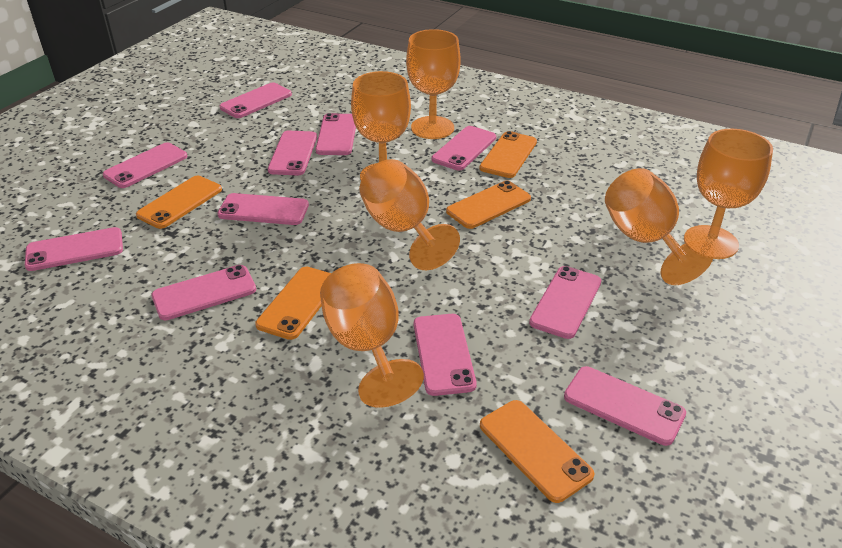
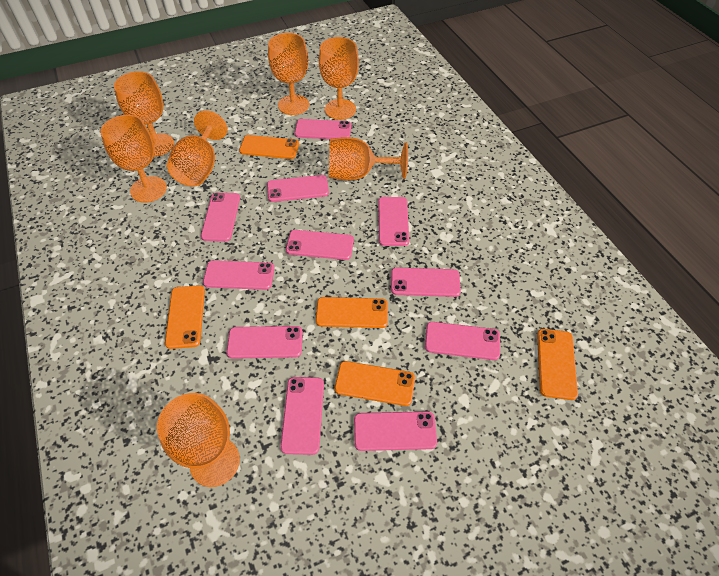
orange goblet: [320,263,424,408] [351,71,411,180] [360,159,460,270] [406,29,460,139] [605,168,715,285] [684,129,773,259] = 6 -> [100,115,167,203] [114,71,174,157] [157,393,240,487] [167,110,227,187] [268,33,309,115] [319,37,359,120] [329,137,408,181] = 7

